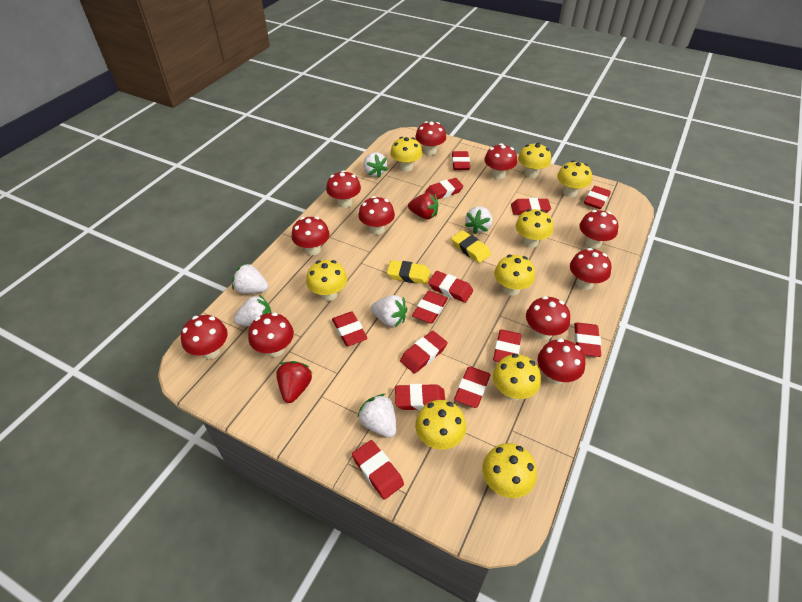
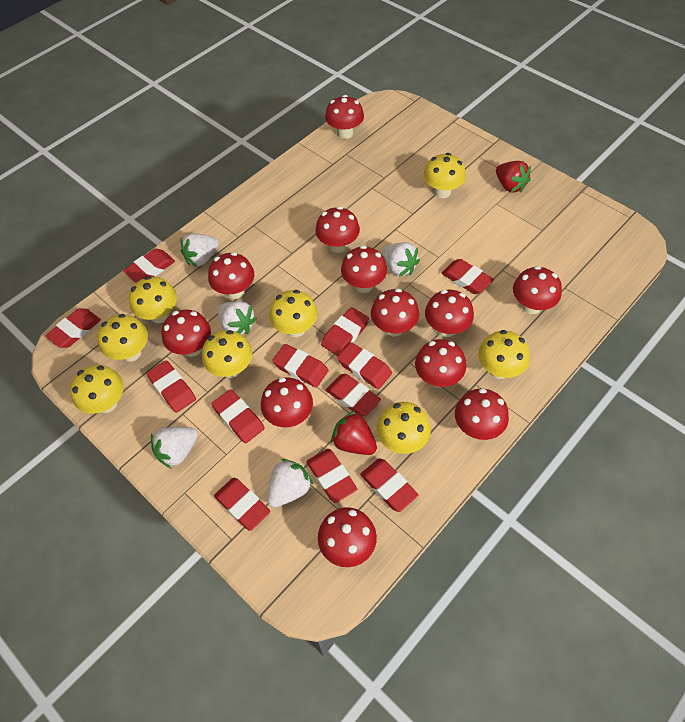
red eraser: [332,311,368,346] [352,440,404,500] [395,384,445,411] [400,331,448,374] [412,291,448,324] [425,178,464,200] [428,271,473,303] [452,151,470,170] [454,367,490,408] [493,329,522,362] [511,198,551,215] [574,323,601,357] [584,186,611,209] = 13 -> [45,308,101,348] [123,249,175,283] [147,361,196,413] [212,389,265,443] [214,478,270,531] [272,344,329,388] [306,449,357,503] [321,307,369,356] [326,374,381,416] [337,342,392,389] [360,458,418,512] [441,259,494,294] = 12
red mushroom: [181,315,228,359] [248,312,294,357] [292,217,330,255] [326,170,361,208] [358,196,395,235] [415,121,446,155] [484,143,517,179] [526,296,570,340] [538,338,585,385] [570,248,612,290] [579,210,618,249] = 11 -> [162,310,211,357] [208,252,254,299] [261,377,313,427] [315,206,360,253] [318,507,377,567] [325,95,364,139] [341,245,387,293] [371,288,419,337] [415,339,466,388] [425,290,474,337] [455,388,509,440] [513,266,562,314] = 12
white strawberry: [232,263,268,294] [234,295,272,327] [358,394,397,438] [364,152,388,178] [371,295,407,327] [465,206,492,234] = 6 -> [151,427,198,469] [180,233,219,267] [218,301,257,335] [267,459,313,507] [382,242,420,277] = 5
yellow eraser: [387,260,430,284] [451,230,491,263] = 2 -> none = 0
yellow mushroom: [306,260,347,301] [390,137,422,172] [415,400,466,450] [482,443,537,498] [493,354,541,401] [494,254,535,296] [515,209,553,248] [518,143,551,178] [557,160,592,197] = 9 -> [70,365,124,414] [97,314,148,362] [129,276,177,323] [202,330,252,378] [269,290,317,337] [377,402,431,454] [423,153,466,198] [478,330,530,379] = 8

